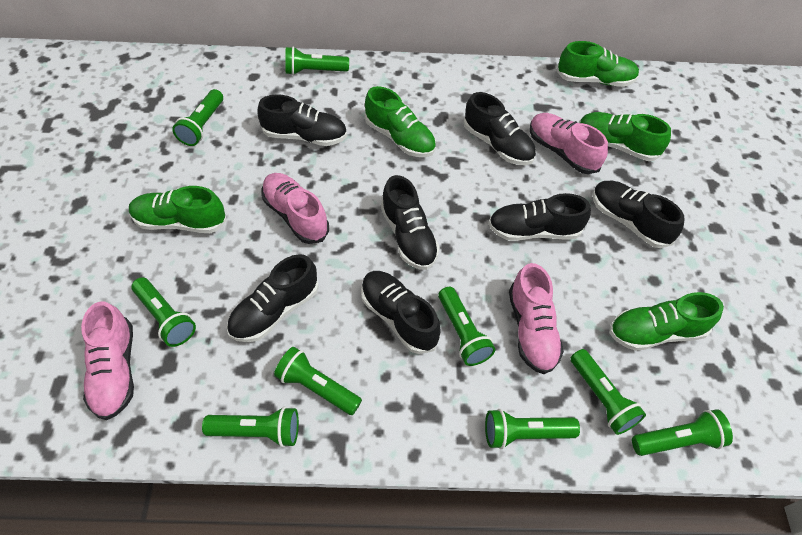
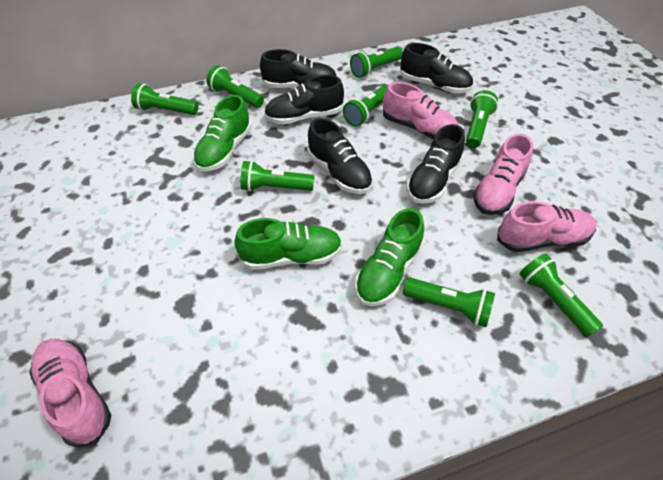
black shoe: [227,254,319,342] [258,94,347,146] [361,271,441,354] [381,175,440,270] [463,92,536,165] [488,193,591,241] [593,181,685,248] = 7 -> [260,49,336,88] [264,75,344,125] [307,118,373,194] [400,43,473,93] [407,124,465,204] = 5
green flashlight: [131,277,196,347] [172,89,223,146] [202,406,299,447] [274,347,362,415] [285,47,349,75] [438,287,495,366] [485,409,580,449] [570,349,646,435] [632,409,733,456] = 9 -> [131,83,198,115] [206,65,264,108] [241,161,314,192] [343,85,388,127] [350,47,403,78] [403,278,495,327] [466,90,498,148] [520,253,603,337] = 8
green shoe: [129,186,227,233] [365,86,436,157] [556,41,639,87] [579,112,671,161] [609,292,724,351] = 5 -> [193,95,252,171] [234,218,342,270] [355,208,424,306] = 3

